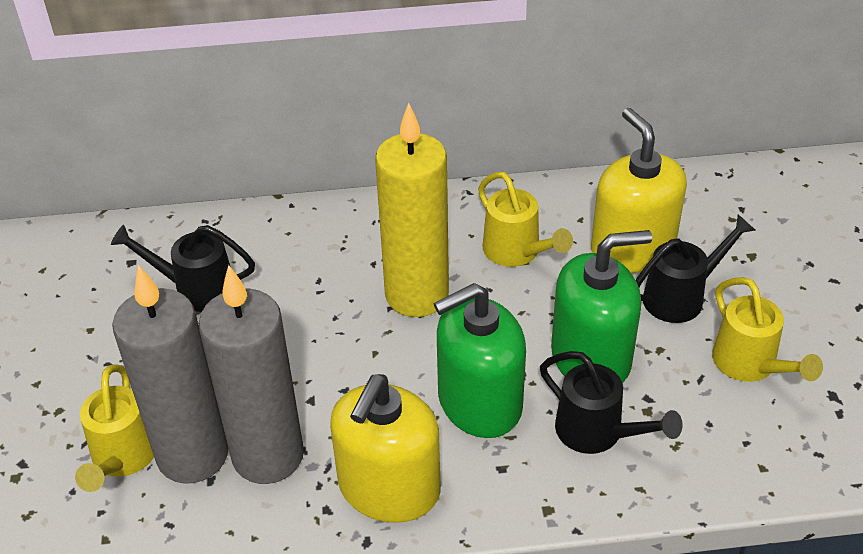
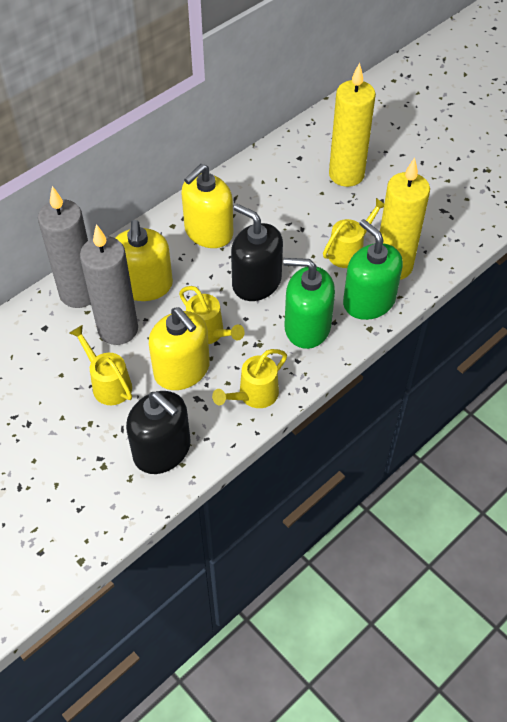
black soap dispenser: none = 0 -> [126,391,191,474] [231,204,283,301] = 2
black watering can: [111,224,255,312] [540,351,683,454] [636,214,755,323] = 3 -> none = 0
yellow candle: [375,103,449,317] = 1 -> [329,63,376,187] [380,158,430,280] = 2
yellow soap dispenser: [330,374,441,523] [591,108,687,273] = 2 -> [115,220,173,301] [149,307,210,390] [181,164,233,248] = 3
yellow watering can: [75,364,154,492] [478,172,573,267] [712,277,823,382] = 3 -> [69,325,132,405] [179,286,245,344] [212,349,287,408] [323,198,384,268] = 4

